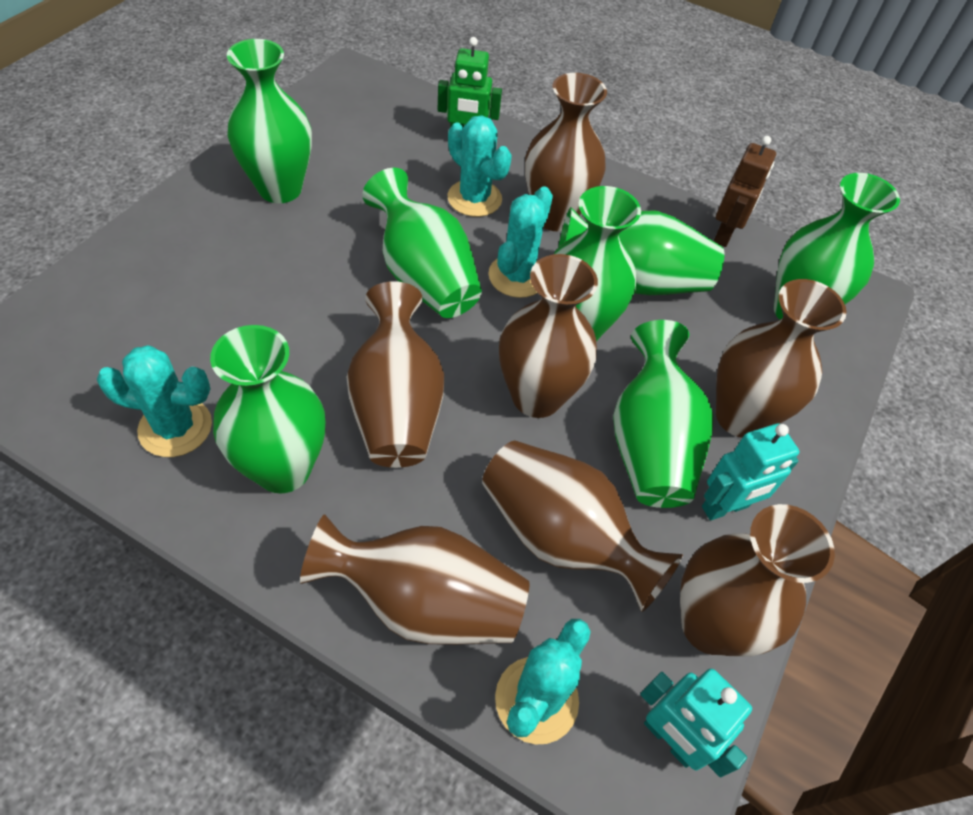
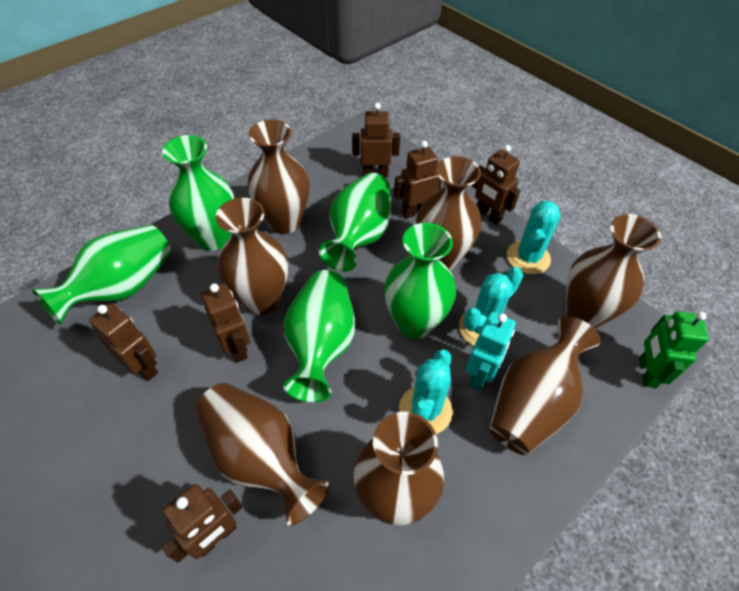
brown robot: [714,136,776,247] = 1 -> [89,303,158,381] [161,484,243,563] [201,283,250,363] [352,103,400,178] [394,141,442,218] [472,145,520,225] = 6
green vase: [210,325,325,493] [227,39,312,203] [362,168,482,318] [554,186,641,341] [558,207,725,295] [613,320,713,508] [774,173,900,320] = 7 -> [31,225,171,325] [162,135,234,251] [283,270,355,403] [319,173,391,272] [384,223,456,339] = 5
turquoise cactus: [97,345,212,457] [448,115,512,217] [488,186,553,298] [495,619,591,744] = 4 -> [399,349,453,434] [459,267,523,346] [507,201,560,274] = 3
turquoise robot: [640,669,752,777] [702,423,799,520] = 2 -> [466,312,516,391] = 1

